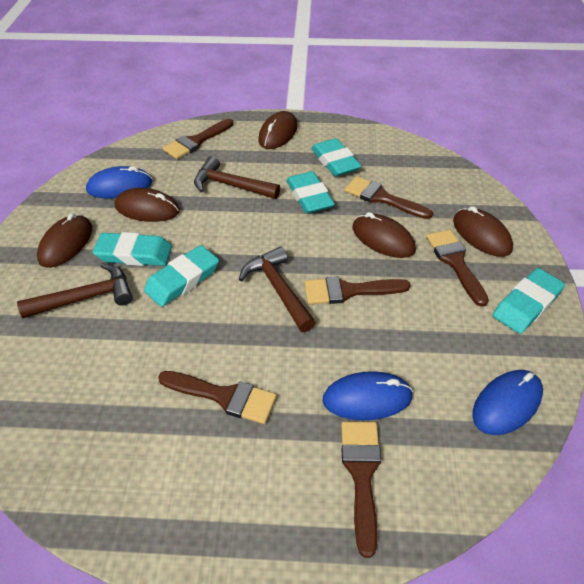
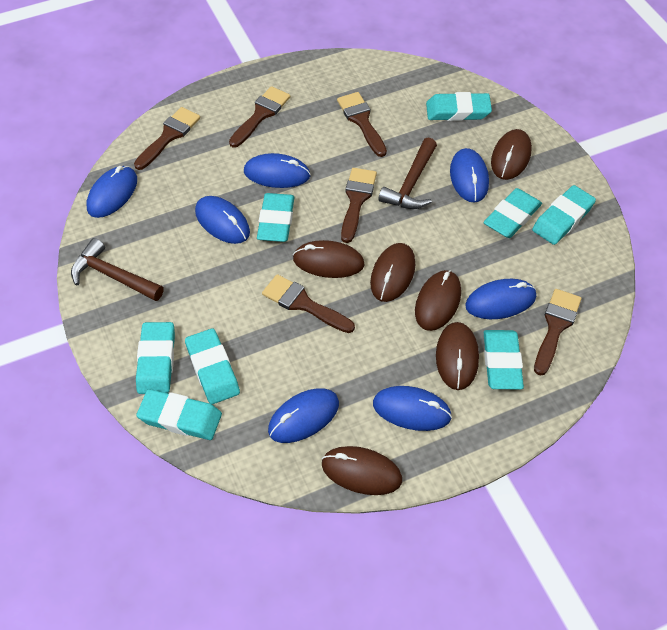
blue mouse: [86,166,153,198] [323,371,413,420] [472,370,543,435] = 3 -> [87,166,137,218] [195,196,250,244] [244,153,311,188] [268,388,339,443] [373,386,452,431] [450,148,489,202] [465,279,536,319] = 7
brown hammer: [17,263,133,318] [194,156,280,199] [239,246,316,332] = 3 -> [71,238,164,301] [379,137,437,209] = 2
brown mouse: [37,213,92,268] [115,188,180,222] [258,111,298,149] [353,212,416,258] [453,206,513,257] = 5 -> [293,240,364,278] [322,446,402,495] [370,243,415,302] [415,270,461,331] [436,322,479,390] [491,129,532,180] = 6
turquoise eraser: [93,232,172,266] [144,245,219,307] [286,171,335,214] [311,138,362,177] [493,268,565,334] = 5 -> [136,322,175,394] [136,389,222,440] [185,328,240,404] [257,193,295,242] [426,92,492,121] [484,188,542,238] [484,330,524,389] [532,185,596,245] = 8

